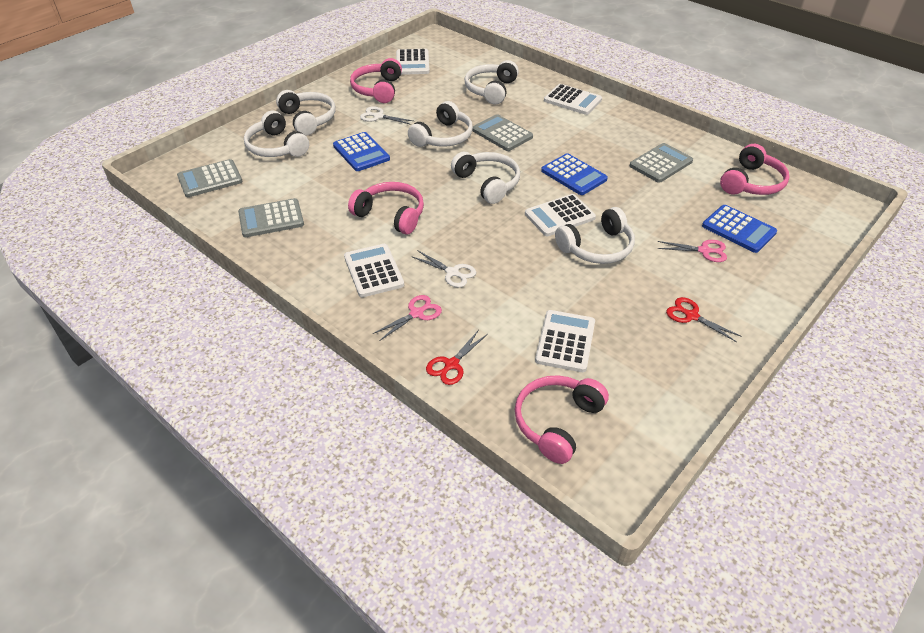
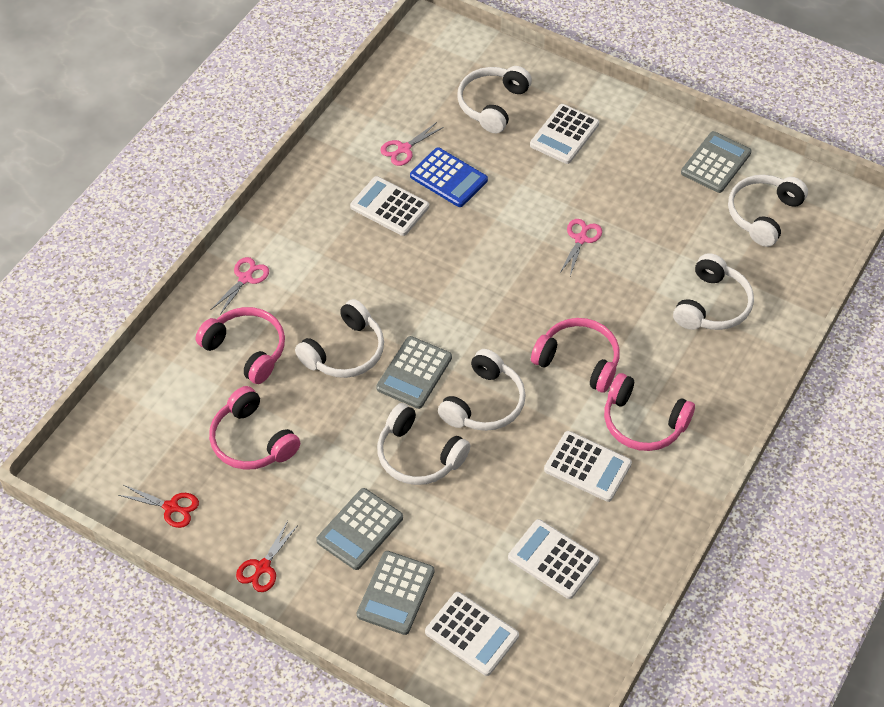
blue calculator: [333,132,390,171] [541,153,608,195] [702,205,777,253] = 3 -> [410,148,488,207] = 1
pink scissors: [373,295,442,341] [658,240,727,262] = 2 -> [212,257,269,315] [380,122,444,166] [560,219,602,276] = 3
white scissors: [360,106,413,125] [411,251,476,288] = 2 -> none = 0

